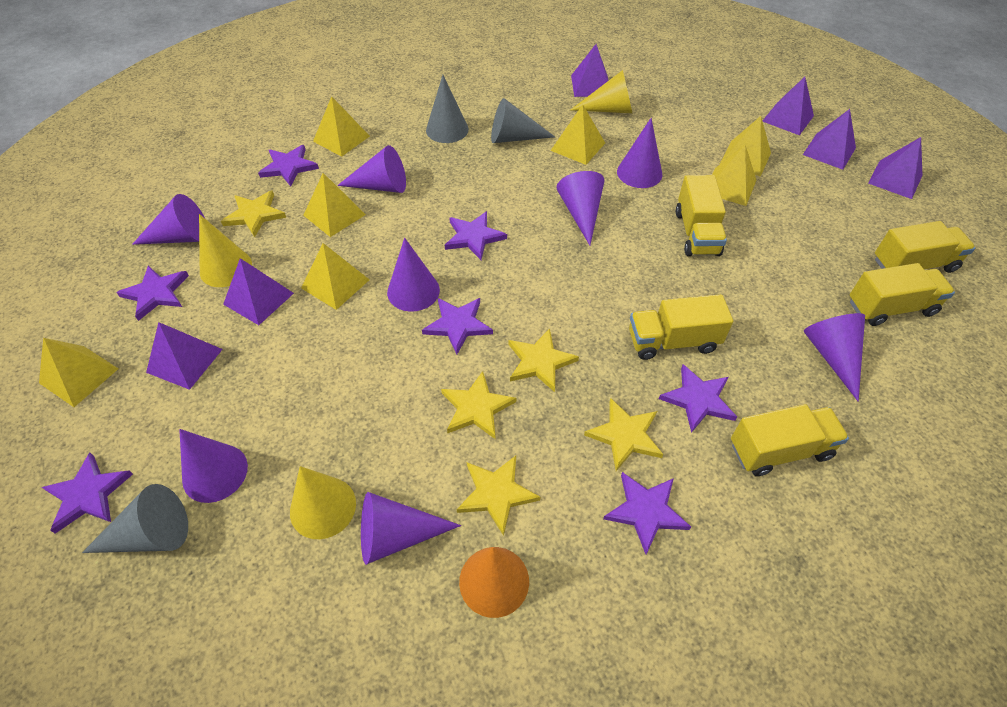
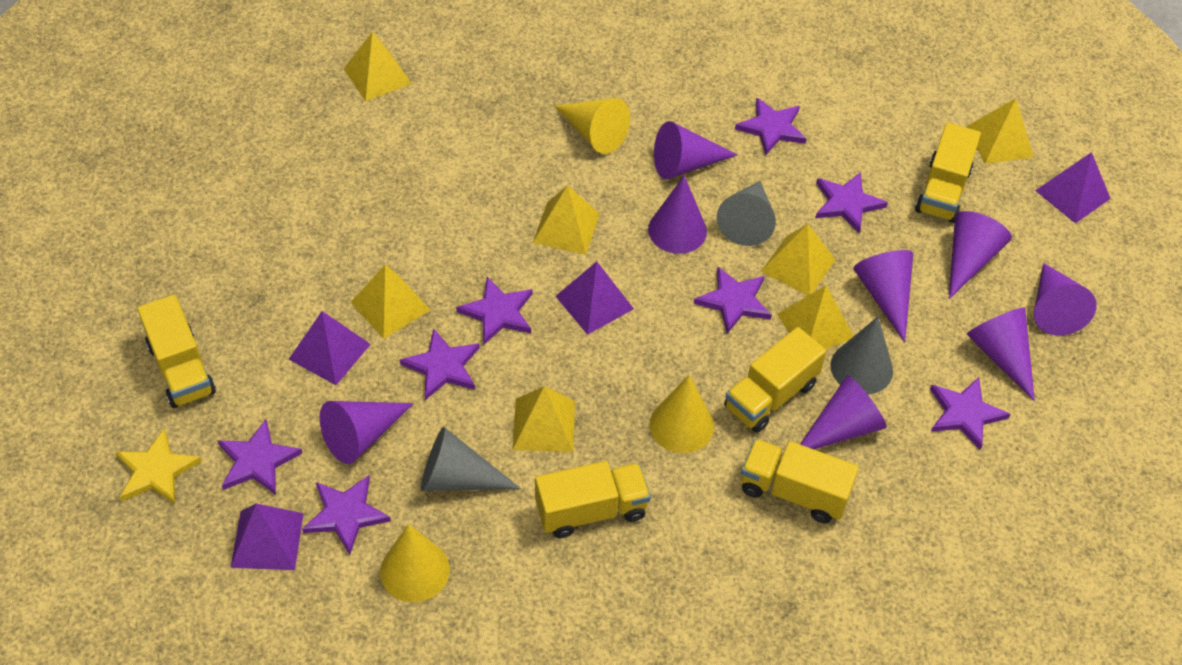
orange cone: [459,547,529,618] = 1 -> none = 0
purple pyramid: [146,322,223,390] [223,258,294,325] [571,44,609,97] [763,77,814,135] [803,109,856,170] [868,137,922,199] = 6 -> [230,503,304,570] [289,311,371,385] [555,261,634,335] [1035,152,1111,223] = 4
purple star: [42,453,133,534] [116,265,189,321] [258,145,319,186] [422,298,493,355] [444,211,507,260] [603,472,691,554] [659,364,737,433] = 7 -> [218,419,302,495] [302,475,391,555] [400,329,480,400] [456,277,533,344] [694,266,772,333] [735,98,807,155] [815,172,888,233] [930,377,1010,450] = 8
yellow star: [221,191,286,237] [441,371,516,440] [456,456,541,536] [508,329,579,392] [584,398,664,471] = 5 -> [115,429,202,504] = 1

